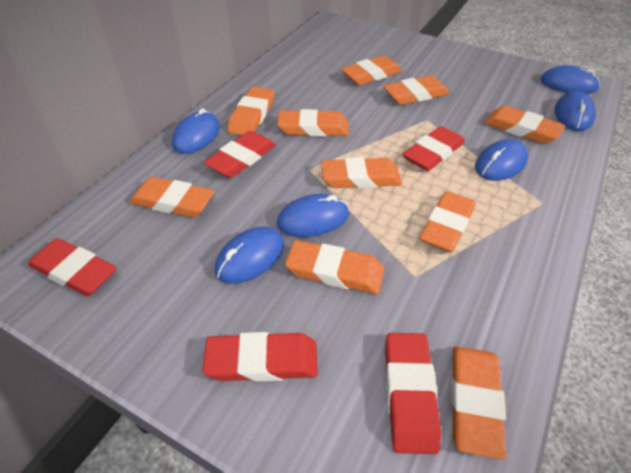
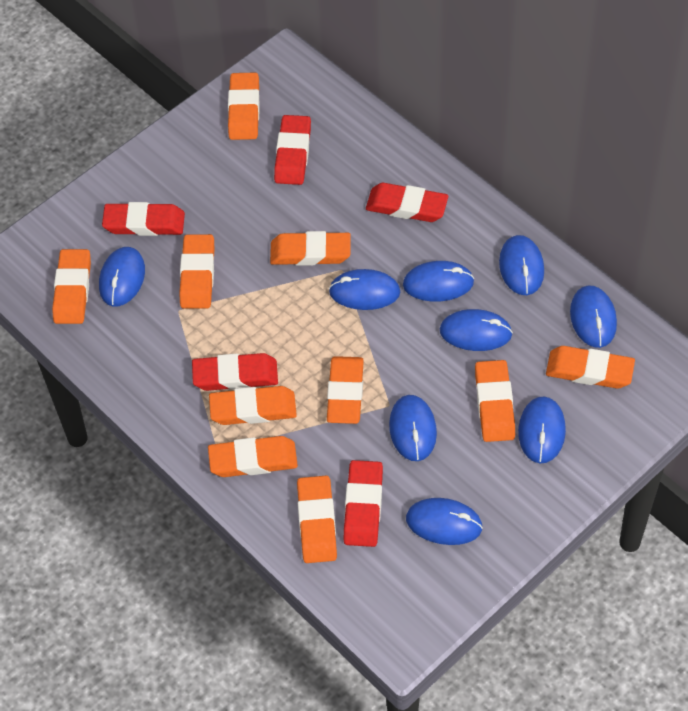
blue mouse: [172,108,220,154] [215,227,284,284] [277,194,349,237] [475,139,528,181] [540,65,600,94] [555,91,596,131] = 6 -> [99,247,145,307] [329,269,400,310] [389,395,437,461] [403,261,474,302] [406,498,483,545] [440,309,513,351] [499,235,544,295] [518,396,566,463] [570,286,617,348] = 9

